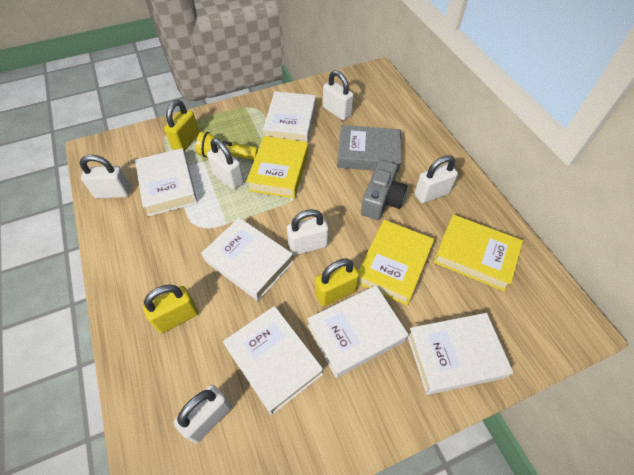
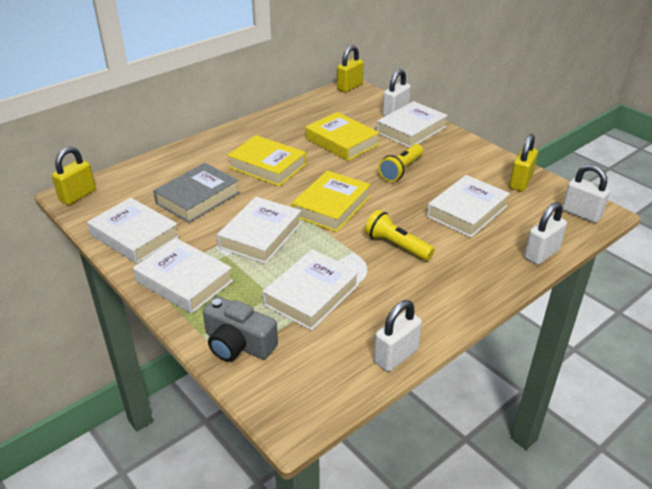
white padlock: [79,155,131,198] [174,385,232,443] [207,138,244,190] [287,209,329,255] [323,70,354,120] [414,155,458,203] = 6 -> [374,300,422,372] [383,69,411,117] [524,202,567,265] [562,164,610,223] = 4
yellow flashlight: [196,132,258,160] = 1 -> [365,210,435,261] [378,144,423,182] = 2

